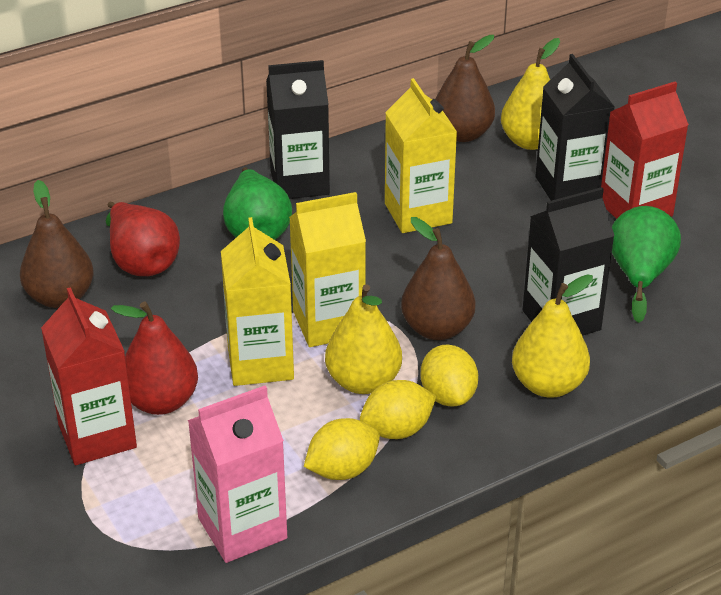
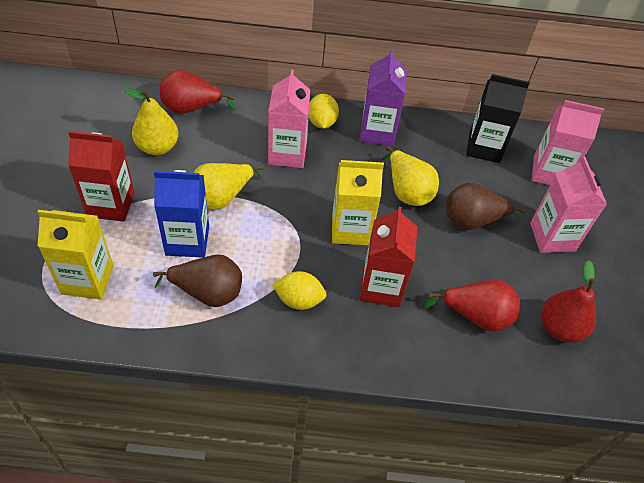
black carton: [266,60,330,199] [523,187,615,336] [536,54,615,201] = 3 -> [466,74,530,163] = 1
blue carton: none = 0 -> [154,170,209,258] = 1
brown pear: [20,180,94,308] [401,217,475,340] [435,35,495,142] = 3 -> [153,254,242,307] [446,183,526,230] = 2
green pear: [223,167,292,240] [612,206,681,323] = 2 -> none = 0
pink carton: [188,386,287,563] = 1 -> [268,69,310,168] [530,157,607,253] [532,100,604,185] = 3
purple carton: none = 0 -> [360,49,407,146] = 1
red pear: [106,202,180,276] [111,302,198,415] = 2 -> [160,70,235,114] [424,279,520,332] [542,260,596,343] = 3
yellow carton: [221,217,294,386] [289,192,366,347] [385,78,457,233] = 3 -> [38,210,114,300] [332,160,384,245] = 2
yellow lemon: [304,418,380,480] [360,380,437,439] [421,344,478,407] = 3 -> [272,271,327,310] [309,94,339,129] = 2

